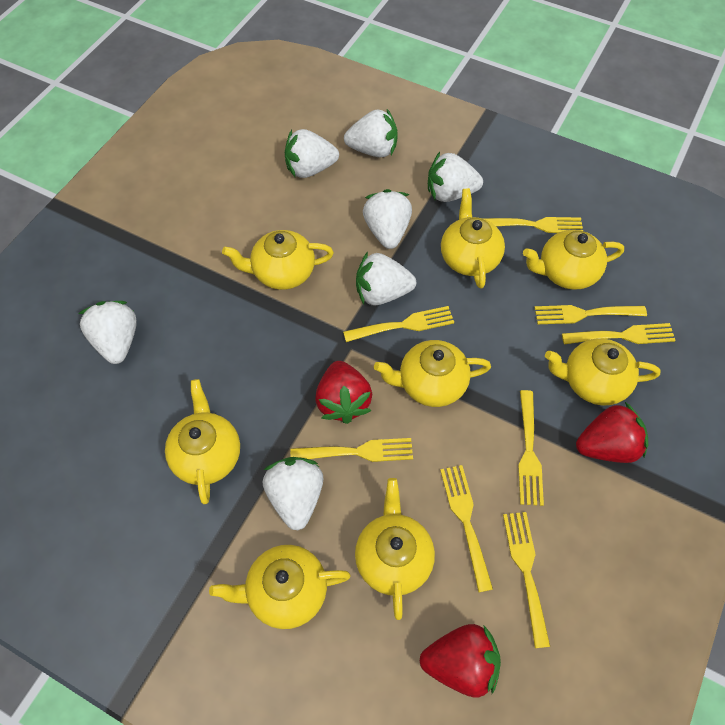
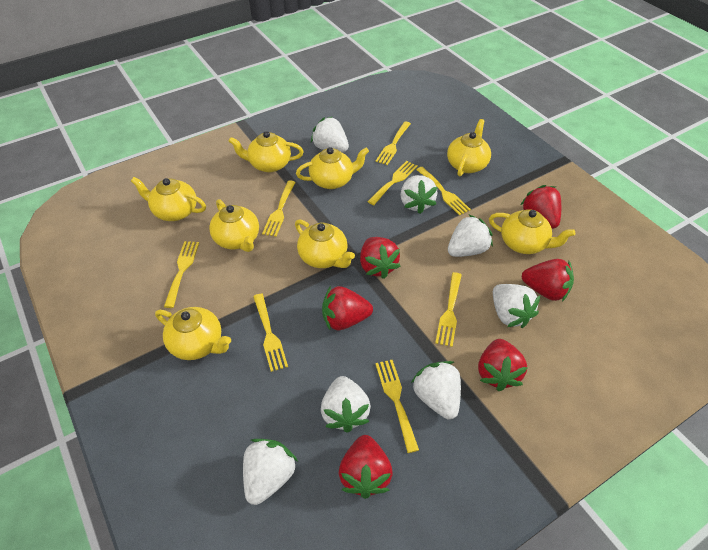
red strawberry: [315,361,372,424] [420,624,501,697] [576,402,648,463] = 3 -> [322,286,373,330] [339,435,393,499] [360,237,400,279] [478,339,528,391] [521,185,561,229] [522,259,574,302] = 6

